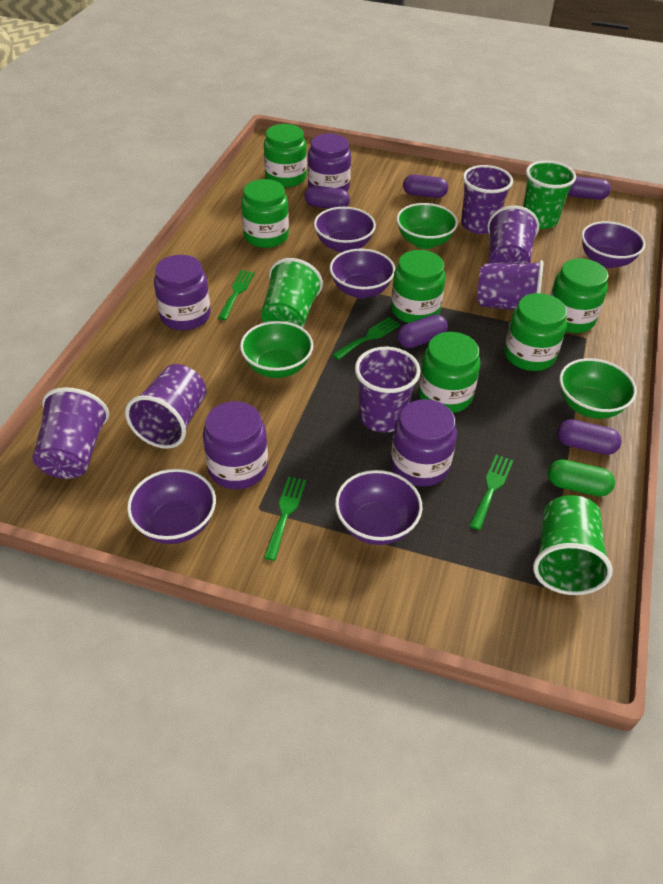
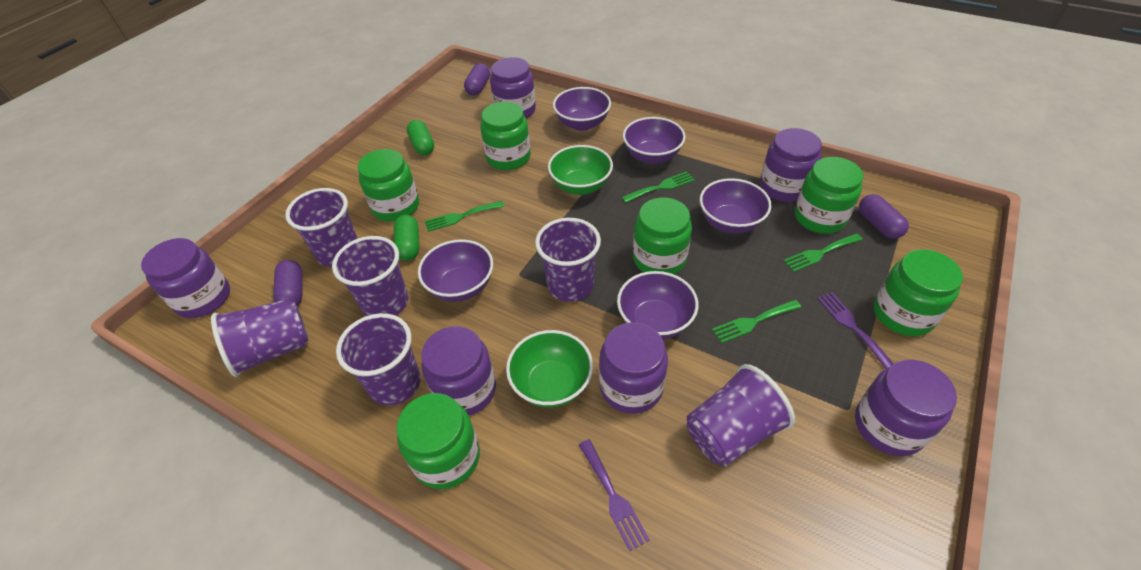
green bowl: [240,321,313,378] [396,203,458,249] [559,358,637,419] = 3 -> [506,330,593,408] [548,145,613,195] = 2
green capsule: [548,459,615,497] = 1 -> [394,215,419,261] [407,120,434,155] = 2
green cup: [261,258,323,328] [523,161,576,229] [533,495,613,595] = 3 -> none = 0
purple capsule: [304,185,350,209] [397,314,448,348] [403,174,448,198] [557,419,622,455] [568,176,611,200] = 5 -> [273,260,302,306] [464,63,490,95] [859,194,909,239] = 3
purple fork: none = 0 -> [579,439,650,551] [817,292,894,369] = 2
purple jar: [154,255,210,330] [203,401,268,489] [308,134,351,191] [391,399,457,487] = 4 -> [141,238,230,318] [421,326,496,416] [490,57,536,118] [599,322,668,414] [760,128,822,202] [855,360,957,456] = 6

